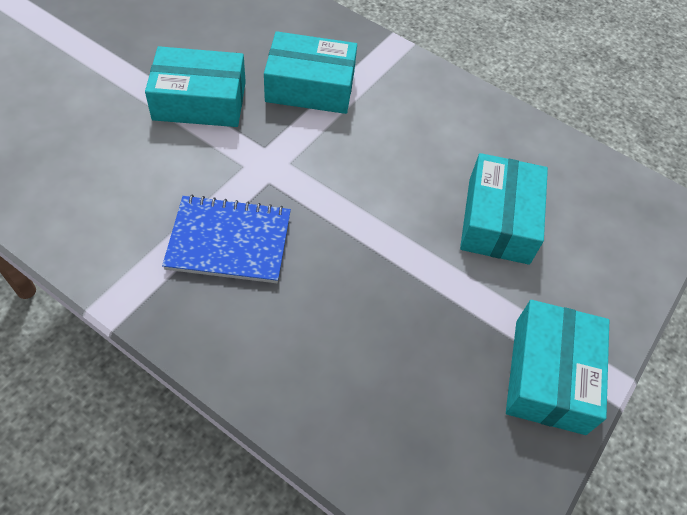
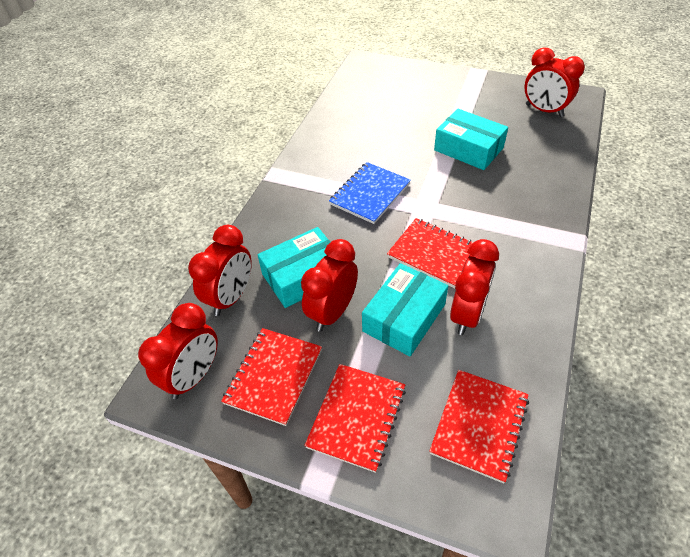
red clock: none = 0 -> [138,303,218,399] [188,225,252,316] [301,239,358,332] [450,239,499,335] [524,47,585,117] = 5
red notebook: none = 0 -> [221,328,322,426] [304,364,406,473] [387,218,473,288] [429,370,529,483] = 4
turquoise box: [145,46,246,127] [264,31,357,114] [460,153,548,265] [506,300,609,435] = 4 -> [258,227,331,308] [362,263,448,356] [434,109,508,170] = 3

